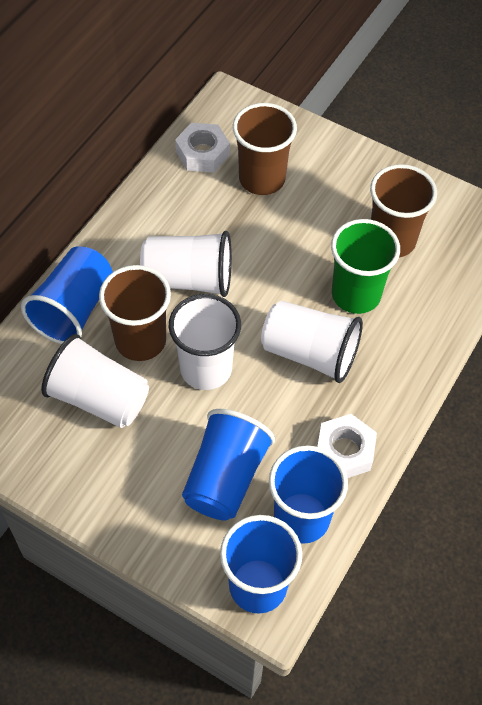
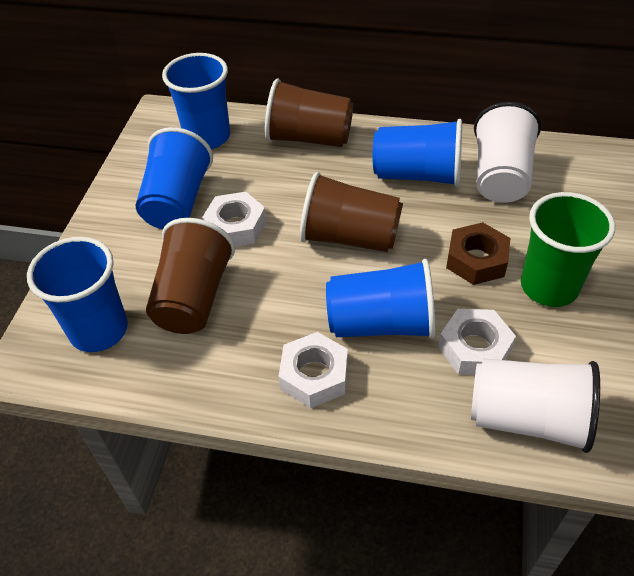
blue cup: [21,246,113,344] [182,409,275,520] [220,515,302,614] [269,445,348,544] = 4 -> [27,237,128,352] [136,127,213,229] [162,53,230,149] [326,259,435,339] [373,119,462,187] = 5
brown nut: none = 0 -> [446,222,511,285] = 1
white cup: [41,334,149,428] [140,231,232,297] [169,294,241,390] [261,301,363,383] = 4 -> [471,358,600,453] [474,102,541,203] = 2
white nut: [175,123,230,172] [317,414,377,478] = 2 -> [202,192,267,247] [279,332,348,408] [438,309,516,375] = 3

